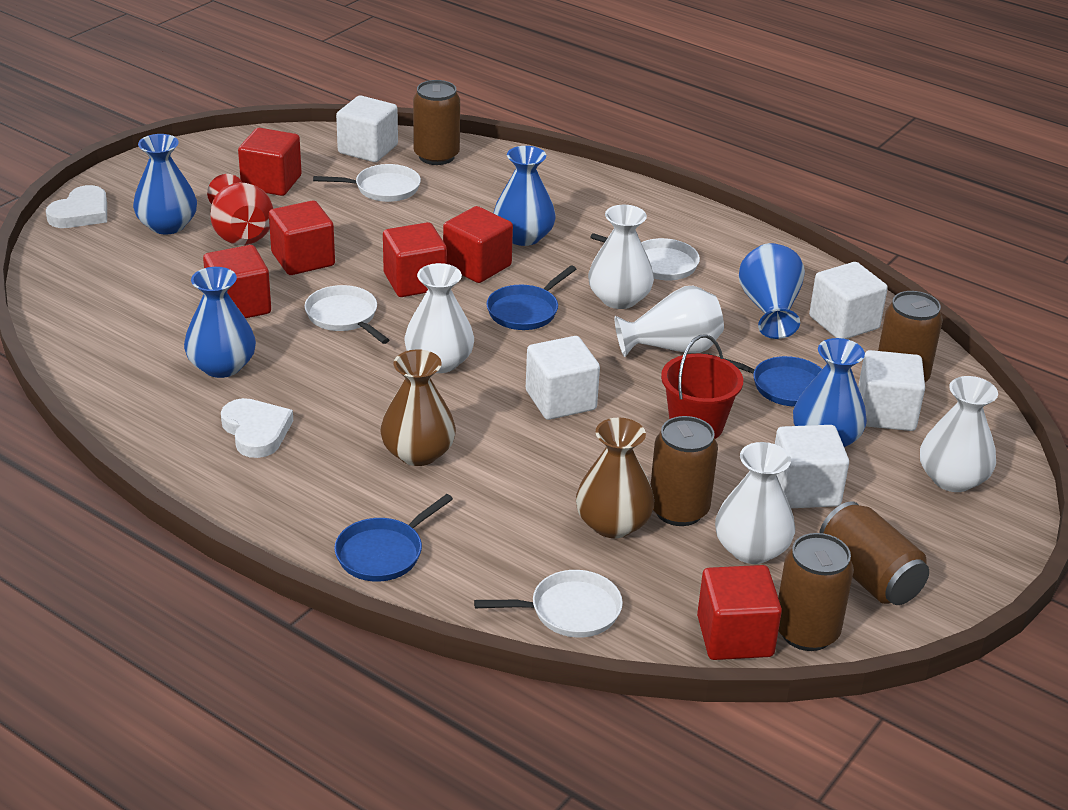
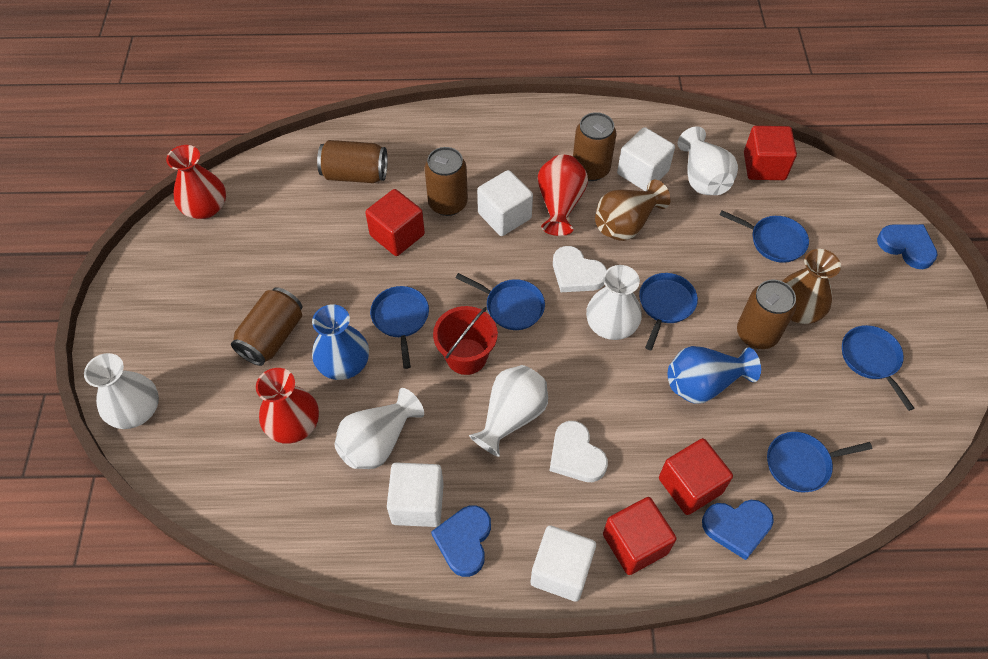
blue heart: none = 0 -> [431,505,491,577] [702,500,774,560] [877,224,937,269] = 3
blue pan: [334,494,453,582] [487,265,576,330] [709,354,822,407] = 3 -> [370,286,429,369] [456,273,545,330] [639,273,698,350] [720,210,809,263] [767,432,872,492] [842,325,915,411] = 6
blue vase: [133,134,197,235] [184,267,256,378] [494,146,556,246] [739,243,805,339] [793,338,867,447] = 5 -> [312,304,369,380] [668,346,761,404] = 2
red cube: [203,245,271,318] [238,128,302,196] [269,200,335,275] [383,222,447,297] [443,206,513,283] [697,565,782,660] = 6 -> [365,189,425,256] [603,497,676,575] [659,438,733,515] [744,126,797,180] = 4
red vase: [207,174,273,245] = 1 -> [166,145,226,219] [256,368,319,444] [538,155,588,236] = 3
white cube: [336,95,398,162] [526,336,600,420] [775,425,849,508] [809,262,888,339] [858,350,925,431] = 5 -> [387,463,444,527] [477,170,533,236] [531,525,596,602] [617,127,675,191] = 4
white pan: [305,285,389,344] [313,164,421,202] [474,570,623,638] [590,233,700,280] = 4 -> none = 0

